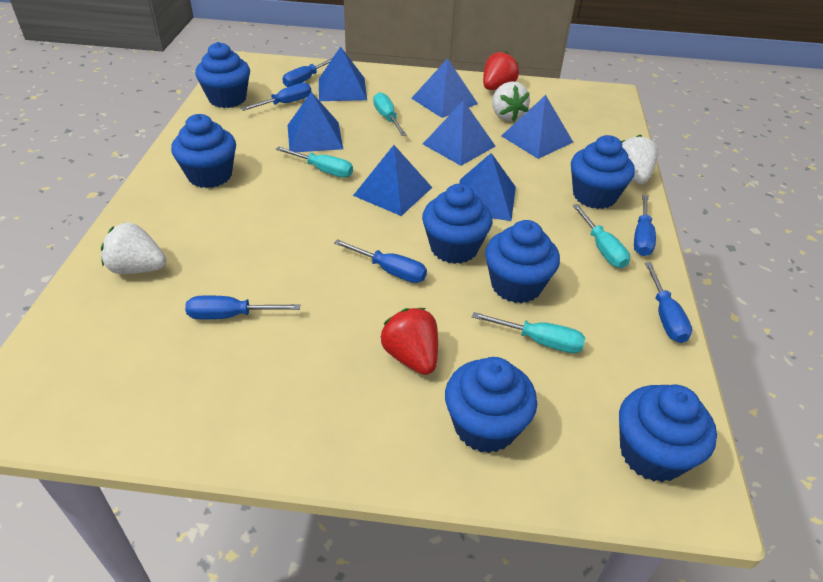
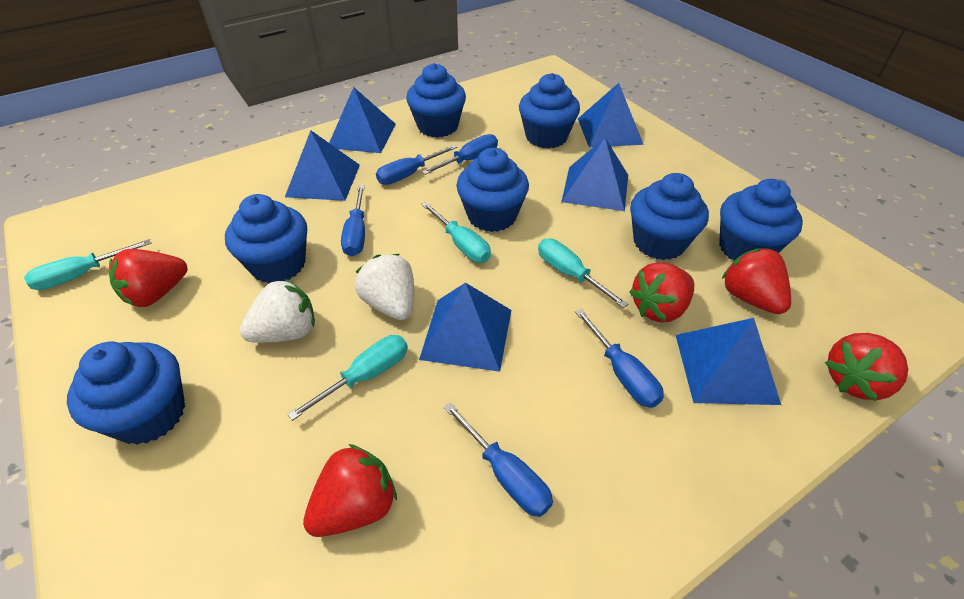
blue pyramid: [287,92,343,152] [319,47,367,101] [353,145,432,216] [411,58,478,118] [423,100,496,166] [459,153,516,221] [502,95,573,159] = 7 -> [285,130,360,201] [329,87,396,153] [419,283,511,372] [561,138,628,211] [578,83,644,147] [676,318,781,405] = 6
blue screwdriver: [185,295,300,319] [241,83,311,111] [282,58,332,87] [334,239,427,283] [634,195,656,256] [645,262,692,343] = 6 -> [341,185,365,256] [376,145,457,185] [422,134,498,175] [444,402,553,517] [575,309,664,408] = 5
red strawberry: [381,308,438,375] [483,51,519,90] = 2 -> [109,249,187,307] [303,444,397,537] [629,262,694,322] [722,248,791,314] [825,333,908,401] = 5
white strawberry: [101,223,166,274] [492,81,530,121] [621,135,658,184] = 3 -> [240,279,315,343] [355,254,414,320] = 2

